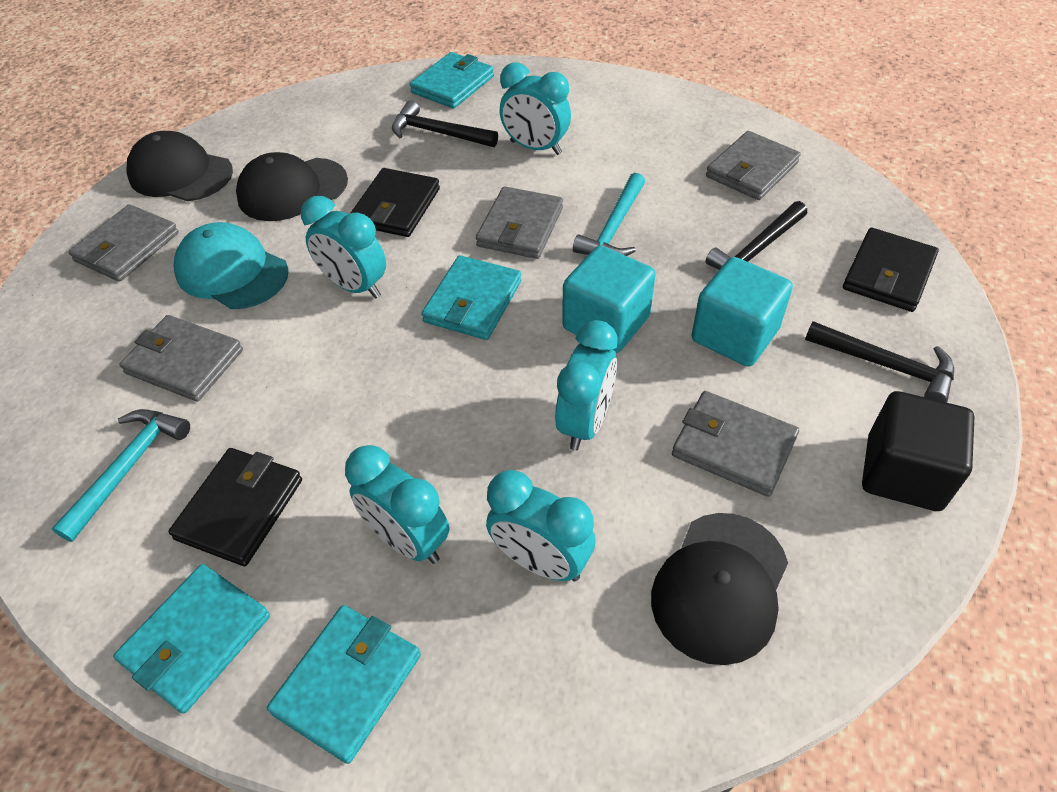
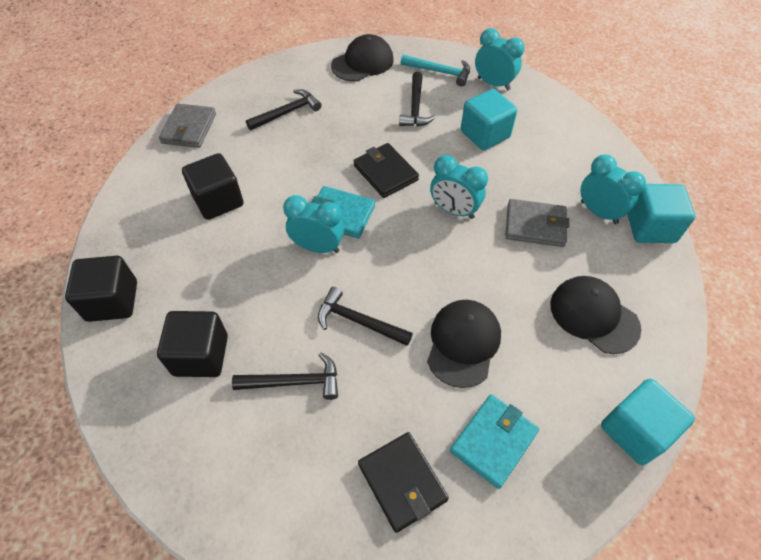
black cube: [862,391,975,511] = 1 -> [65,256,137,322] [157,311,228,377] [182,153,244,220] = 3
black hammer: [392,100,498,147] [705,201,807,270] [805,321,954,403] = 3 -> [232,352,338,400] [246,89,322,130] [318,287,413,346] [399,72,435,126] = 4
black wallet: [168,448,302,566] [351,168,440,237] [843,228,939,312] = 3 -> [354,143,419,198] [358,432,449,533] = 2
grey wallet: [69,204,179,282] [119,315,243,402] [476,186,563,259] [672,391,799,497] [706,131,801,200] = 5 -> [159,104,216,148] [505,199,569,247] = 2
turquoise cap: [174,222,289,309] = 1 -> none = 0
turquoise clock: [301,196,386,298] [345,445,450,564] [486,470,595,581] [500,62,571,155] [555,320,618,451] = 5 -> [283,195,344,253] [430,155,488,219] [475,28,525,90] [580,154,646,224] = 4
turquoise cube: [562,246,656,353] [692,257,793,367] = 2 -> [461,89,517,150] [601,379,695,465] [627,184,695,243] = 3
turquoise hammer: [51,409,190,542] [573,173,645,256] = 2 -> [401,55,470,86] = 1
turquoise wallet: [113,564,270,714] [267,605,421,764] [410,52,494,109] [422,255,522,340] = 4 -> [311,186,375,238] [450,394,539,489] = 2

